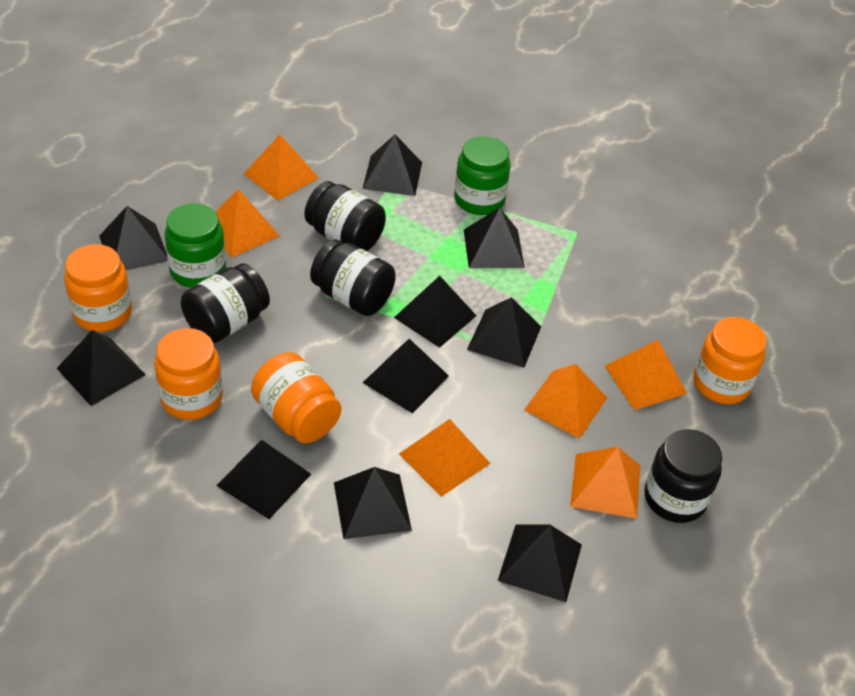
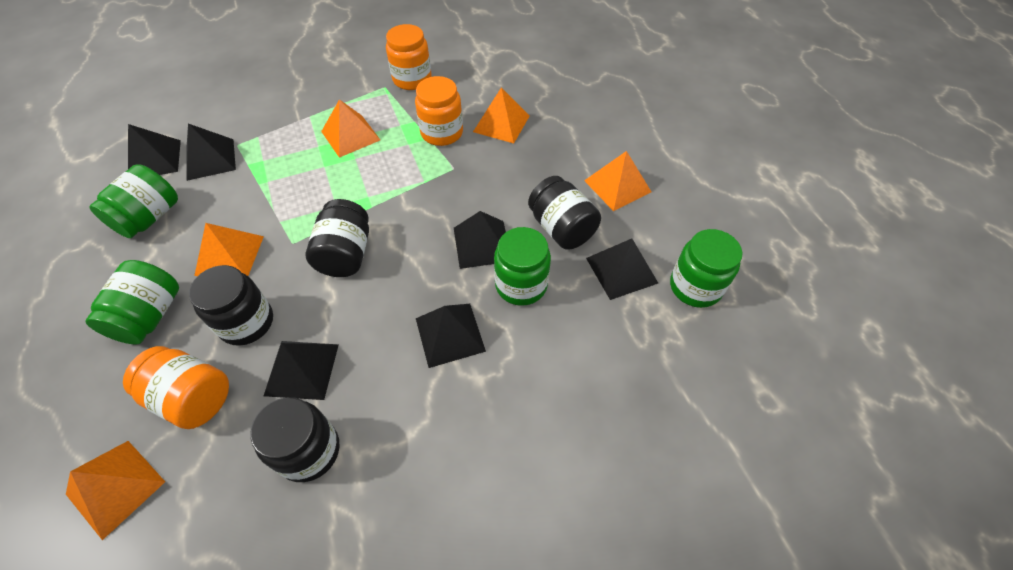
black pyramid: [57,330,146,406] [99,206,168,270] [216,440,311,519] [334,467,412,539] [363,135,422,196] [363,339,449,414] [394,276,477,348] [464,208,525,268] [467,297,541,368] [498,524,582,602] = 10 -> [128,124,181,175] [186,124,236,181] [264,341,339,400] [416,304,486,368] [454,211,506,269] [586,238,658,300] = 6
green jar: [165,203,226,288] [454,136,511,215] = 2 -> [85,260,179,345] [89,164,178,238] [494,227,551,306] [670,229,742,308] = 4
orange jar: [64,244,132,332] [154,328,223,420] [251,352,342,443] [693,317,767,404] = 4 -> [123,346,229,429] [386,24,432,90] [415,76,463,146] = 3
orange pyramid: [216,189,280,258] [244,135,319,201] [399,419,491,497] [524,364,607,439] [570,447,640,519] [605,340,687,410] = 6 -> [66,441,165,540] [194,223,264,276] [321,99,380,158] [473,87,530,144] [584,151,651,211] = 5

